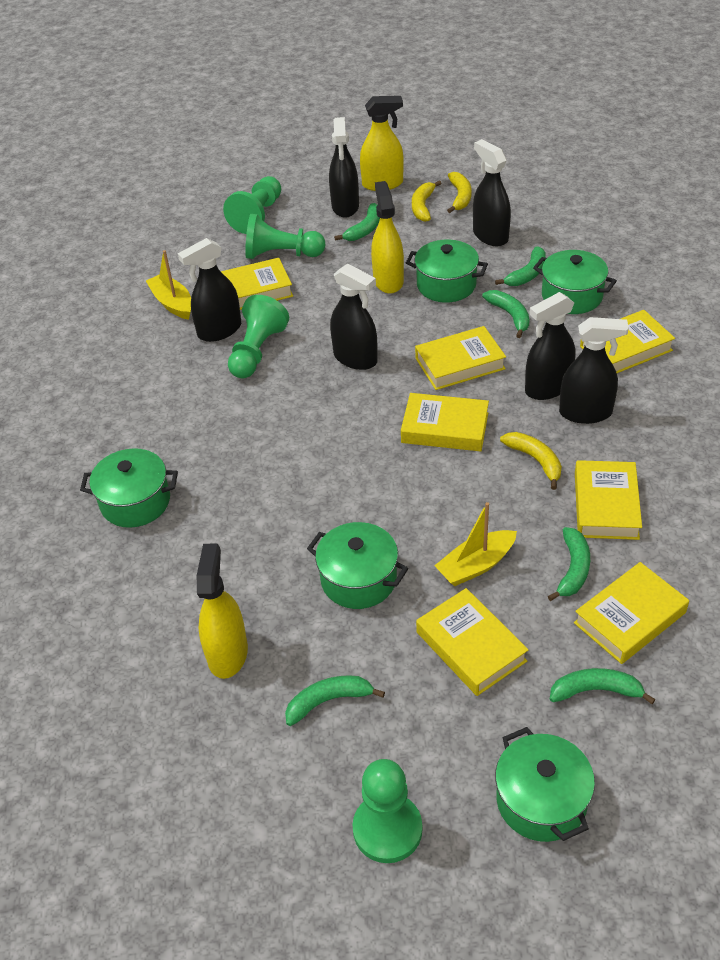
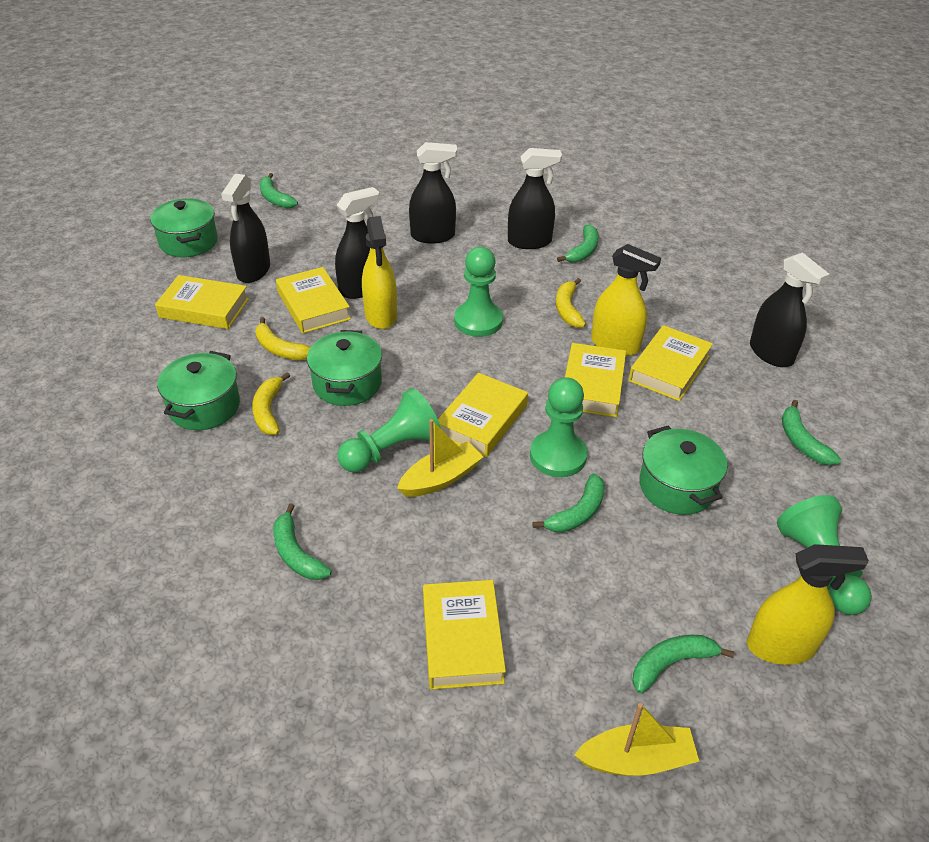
black spray bottle: [178,238,241,342] [329,117,359,218] [330,263,378,370] [473,139,511,246] [525,292,575,400] [559,317,629,424] = 6 -> [221,174,270,283] [335,187,379,299] [409,142,457,243] [508,148,562,249] [750,252,830,367] = 5
green pot: [80,448,178,528] [307,522,408,609] [406,239,488,303] [495,727,595,842] [533,250,617,314] = 5 -> [150,198,218,257] [157,351,240,430] [307,330,382,406] [639,426,727,515] = 4
yellow book: [221,258,293,310] [401,393,489,451] [415,326,506,390] [416,588,529,696] [574,562,689,664] [575,460,642,540] [580,310,675,373] = 7 -> [155,275,249,329] [276,267,351,334] [423,580,506,690] [438,373,528,457] [565,343,626,417] [629,325,713,401] = 6

